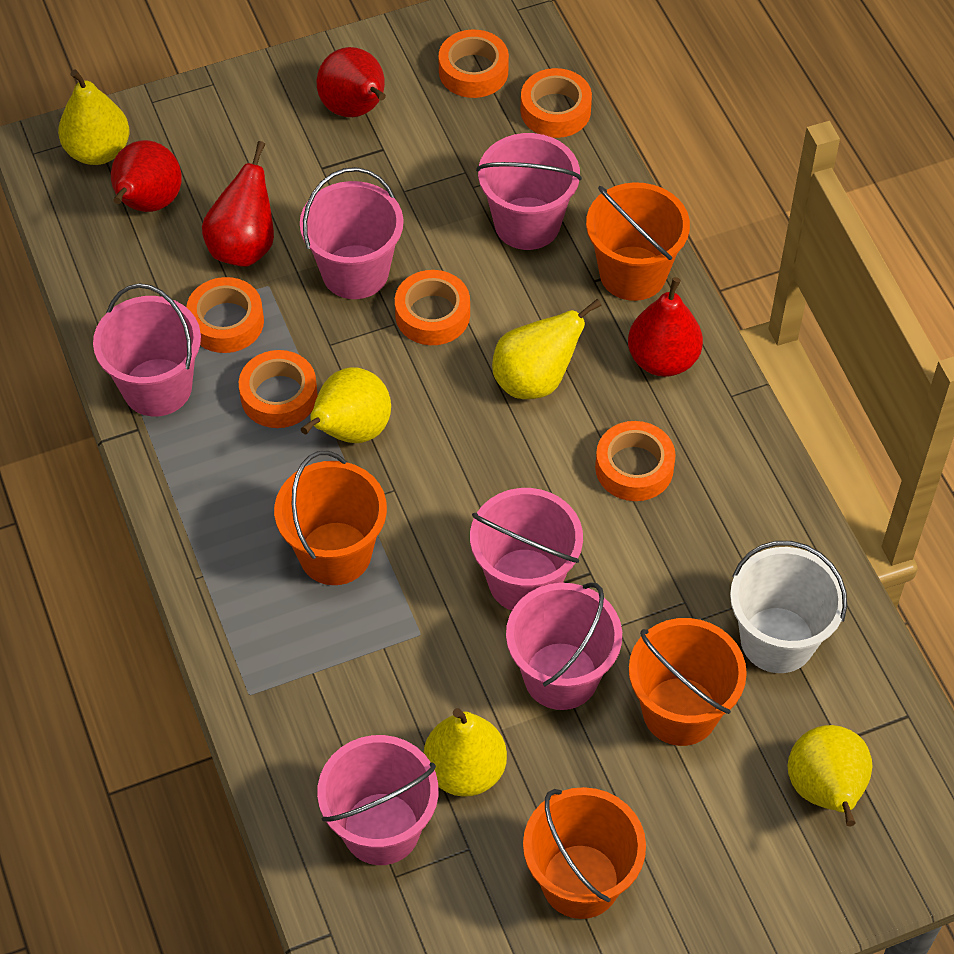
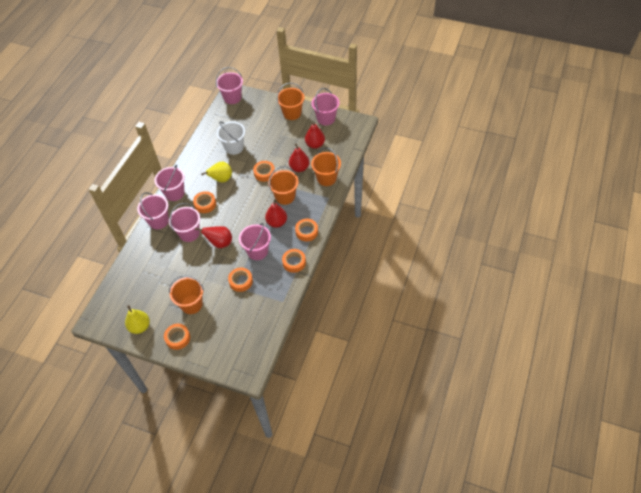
yellow pear: [58,70,130,165] [301,367,391,443] [424,708,507,797] [492,299,602,399] [788,725,872,826] = 5 -> [125,305,150,334] [201,162,232,183] = 2

